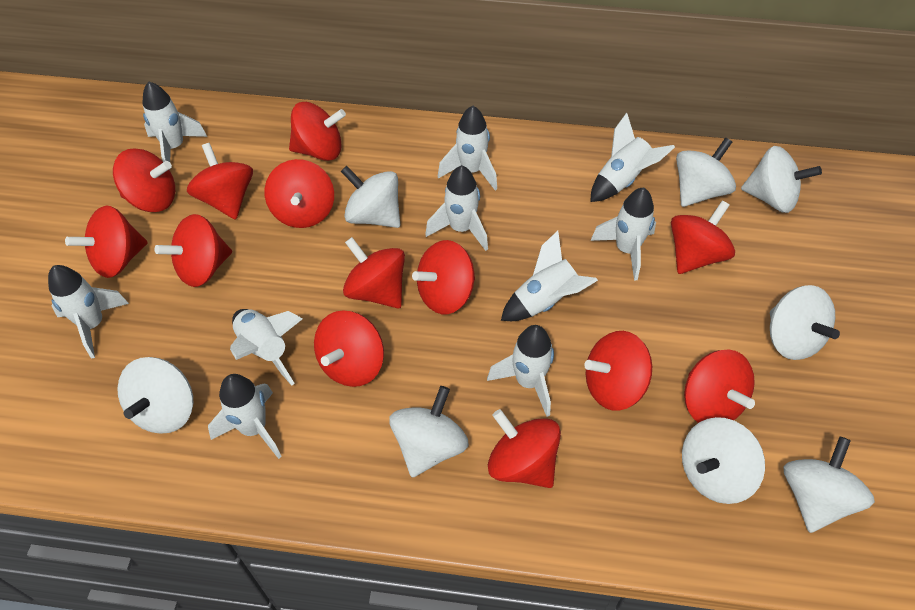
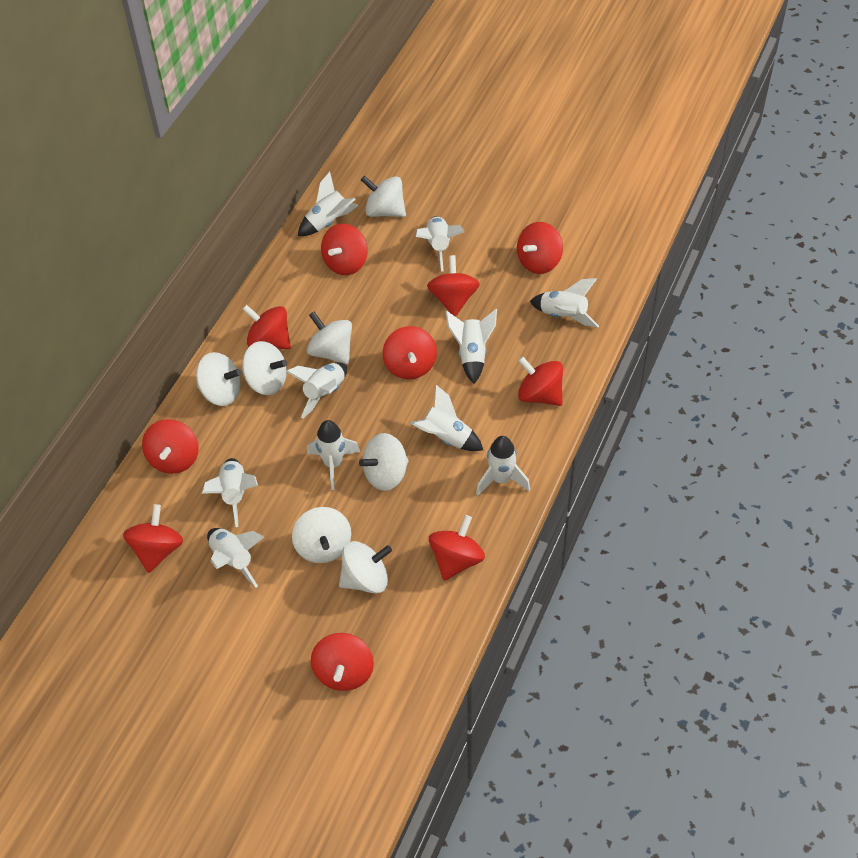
red spinning top: [65,205,148,278] [113,149,175,212] [154,214,232,287] [187,143,253,220] [265,159,334,228] [289,102,346,161] [314,310,384,387] [343,237,405,308] [412,240,475,314] [488,409,561,488] [584,331,652,411] [671,200,735,274] [684,349,755,423] = 13 -> [123,504,183,573] [142,419,199,474] [242,304,291,349] [311,633,374,691] [321,224,368,275] [383,326,437,379] [427,255,480,316] [429,515,485,581] [517,222,563,274] [518,356,563,406] = 10
white spinning top: [117,357,193,434] [341,166,400,228] [389,386,469,477] [676,138,736,207] [682,417,765,504] [741,146,822,213] [770,285,840,360] [784,437,875,533] = 8 -> [196,352,242,406] [242,341,287,395] [292,507,351,563] [307,312,352,364] [339,541,392,594] [359,433,409,491] [361,176,406,217] = 7

